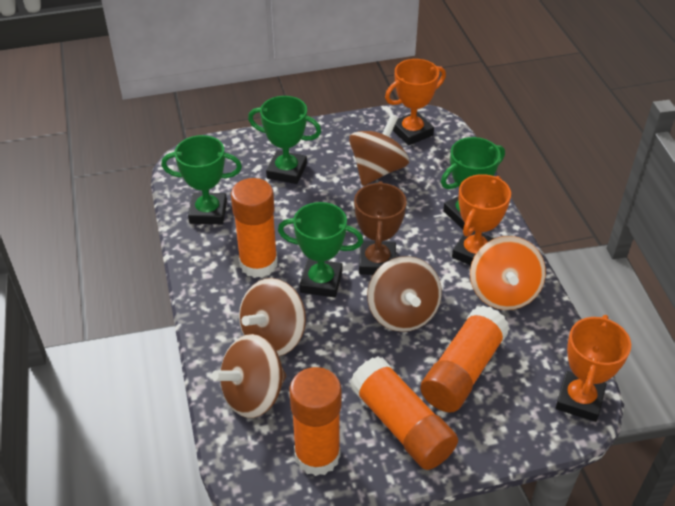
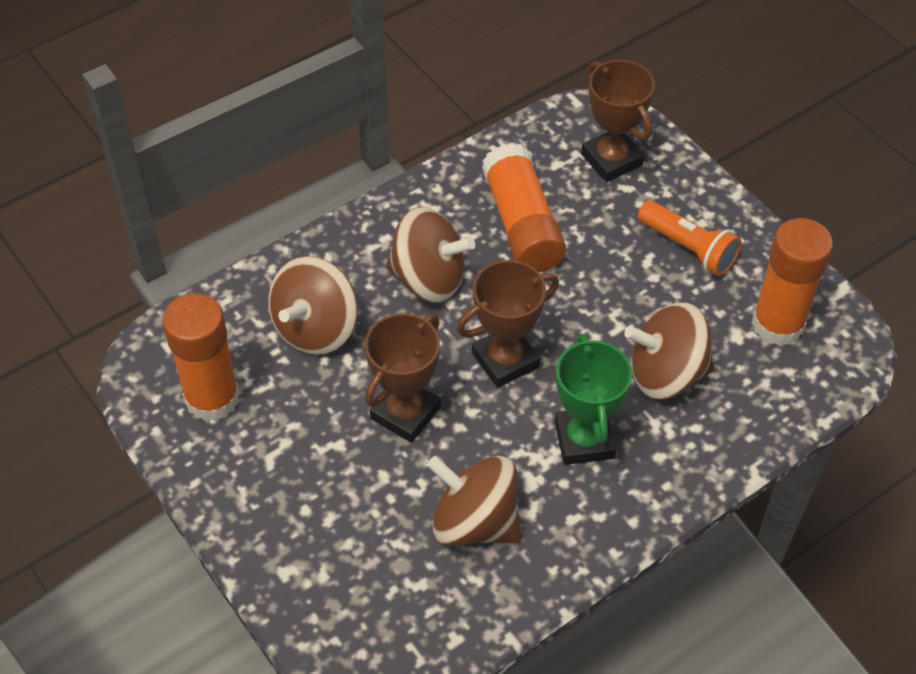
brown trophy: [354,181,407,275] = 1 -> [365,313,440,443] [457,260,559,388] [581,60,655,182] = 3
green trophy: [162,135,242,224] [248,96,321,184] [278,202,363,298] [441,137,505,229] = 4 -> [555,334,632,465] = 1
orange flashlight: none = 0 -> [638,200,742,276] = 1
orange glue stick: [231,178,278,278] [289,367,342,476] [349,357,458,470] [420,305,510,413] = 4 -> [162,293,240,421] [482,143,566,272] [752,218,833,346] = 3
orange spinning top: [470,236,546,310] = 1 -> none = 0
orange trophy: [385,59,446,145] [452,174,511,265] [556,315,631,422] = 3 -> none = 0

